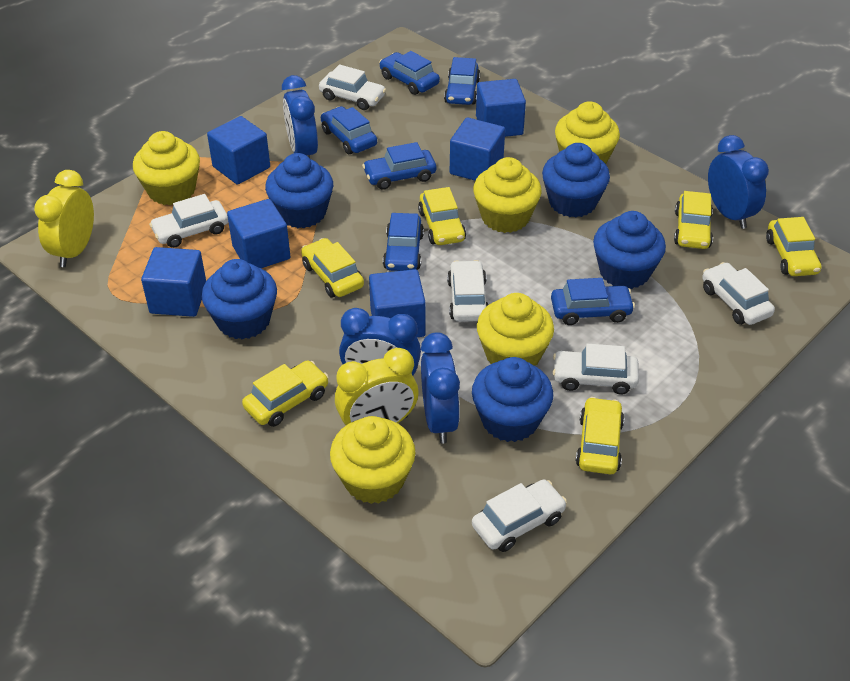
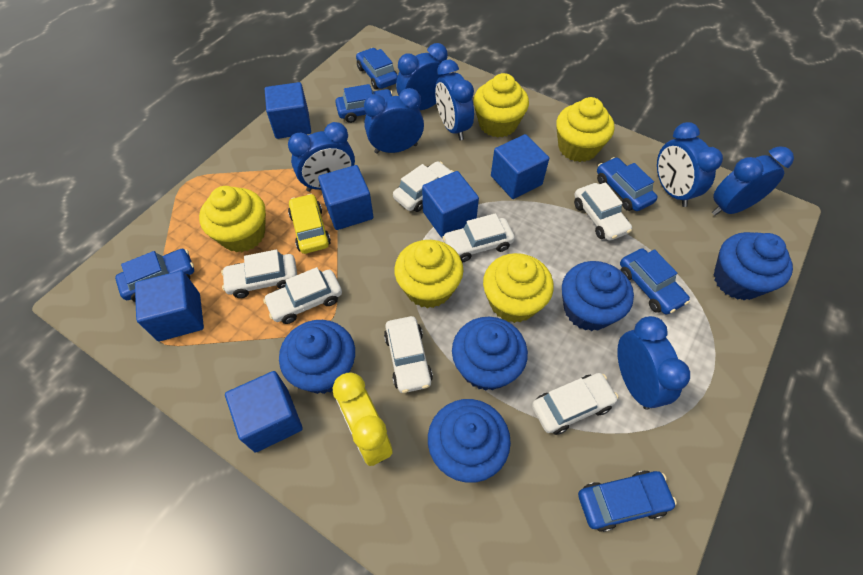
blue clock: [282,75,318,158] [339,308,421,375] [421,332,460,444] [708,135,769,229] = 4 -> [288,122,355,192] [364,88,424,154] [396,43,450,110] [435,60,474,140] [617,316,690,410] [657,122,723,207] [712,146,794,215] = 7
white car: [149,194,228,248] [319,64,386,110] [447,260,488,322] [472,479,567,552] [553,344,639,395] [702,262,775,325] = 6 -> [221,250,297,298] [263,267,342,324] [384,316,433,393] [393,161,454,212] [442,213,515,262] [532,373,618,435] [574,182,632,241] = 7
yellow car: [242,360,329,427] [301,238,364,298] [418,187,466,245] [576,397,624,474] [674,191,713,249] [766,217,821,276] = 6 -> [288,194,331,254] = 1
yellow clock: [34,170,94,267] [335,348,418,425] = 2 -> [333,372,393,466] = 1

